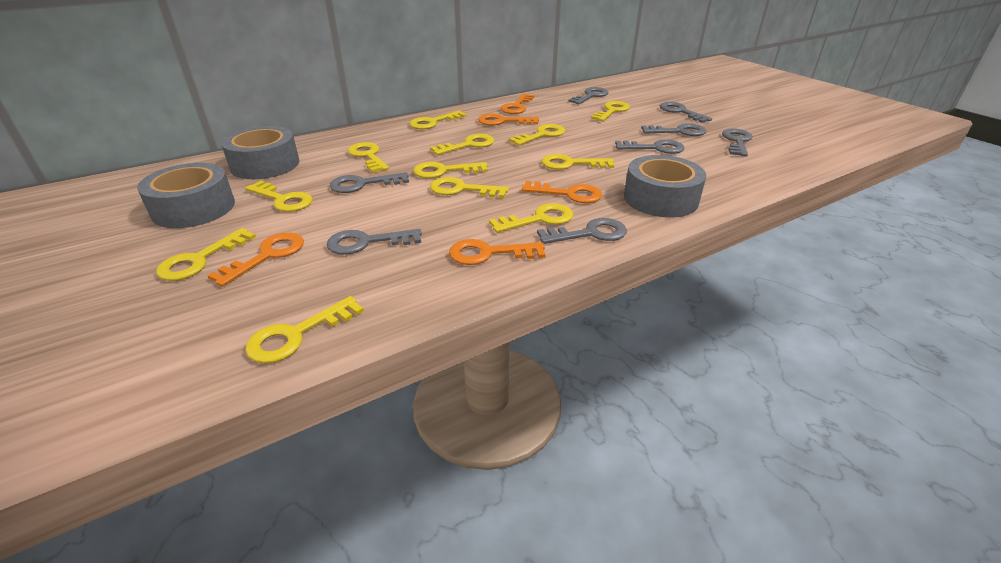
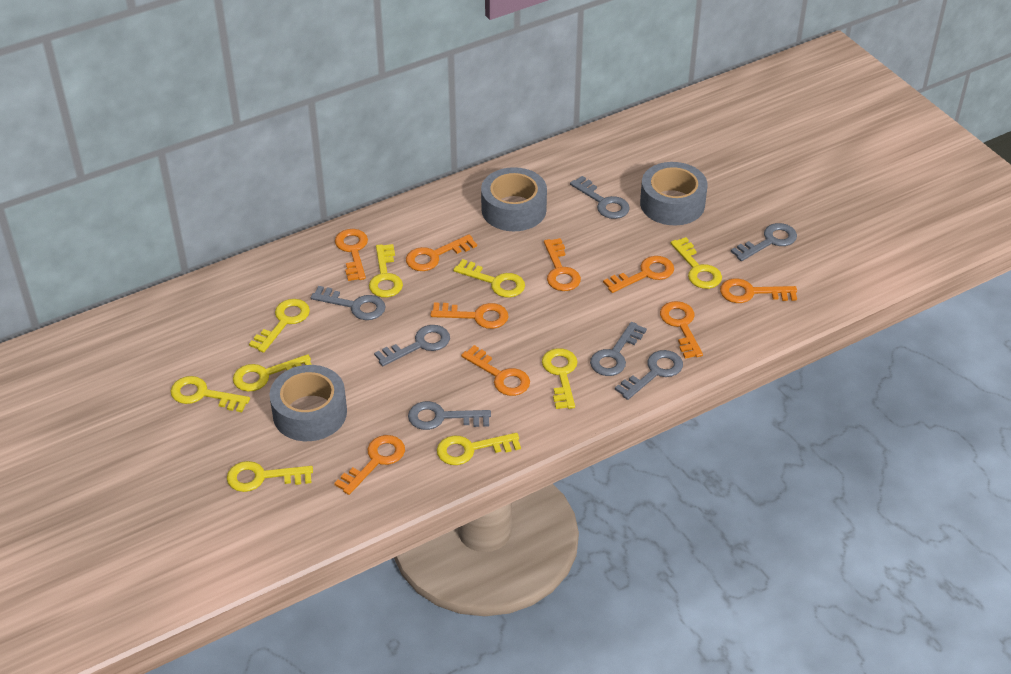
grey key: [327,229,422,255] [330,172,409,193] [537,218,627,244] [568,87,609,104] [615,139,685,154] [641,123,706,136] [660,102,712,123] [722,129,753,157] = 8 -> [311,286,386,320] [374,325,450,366] [408,401,491,430] [570,176,630,219] [590,322,647,376] [615,350,683,400] [731,223,797,261] = 7
orange key: [207,233,304,287] [449,239,546,265] [478,114,539,125] [500,94,534,114] [521,181,602,203] = 5 -> [334,435,405,495] [335,229,368,281] [406,234,477,271] [430,303,509,329] [461,345,530,396] [544,238,581,291] [603,256,674,293] [660,301,703,359] [720,278,797,303] = 9
yellow key: [156,228,256,281] [245,181,313,212] [245,296,364,363] [348,142,389,173] [409,110,467,129] [413,162,488,178] [430,134,494,155] [430,177,509,198] [489,203,573,233] [509,124,565,146] [541,154,614,170] [591,101,630,121] = 12 -> [170,376,250,412] [227,461,313,492] [233,354,312,392] [249,299,310,353] [369,244,403,297] [437,433,521,465] [453,259,525,298] [542,348,577,409] [670,237,722,289] = 9

